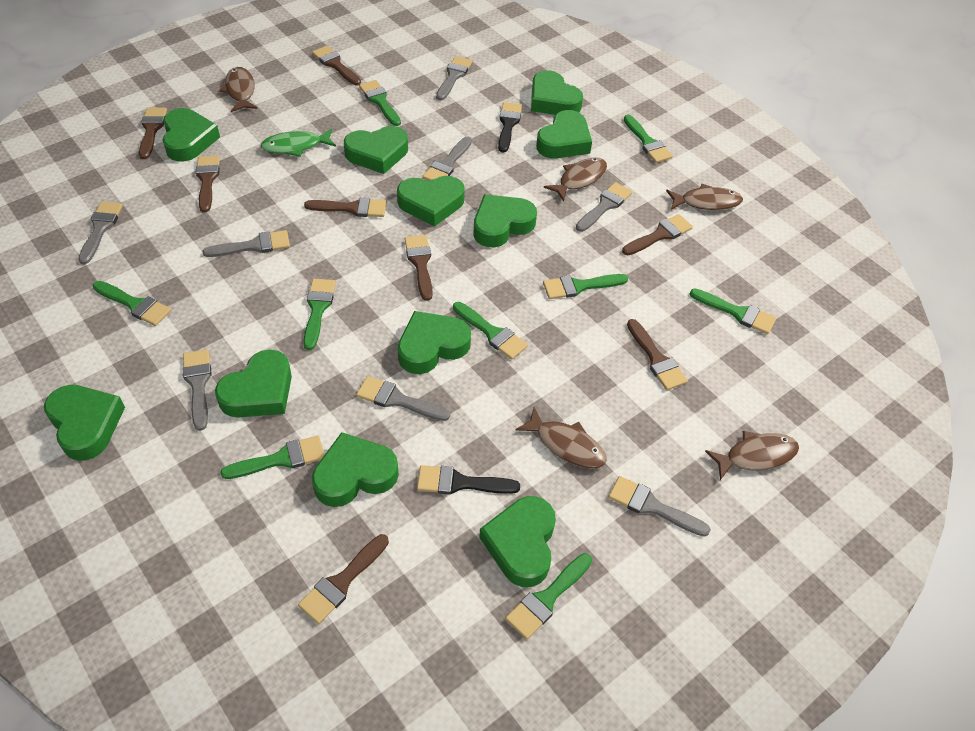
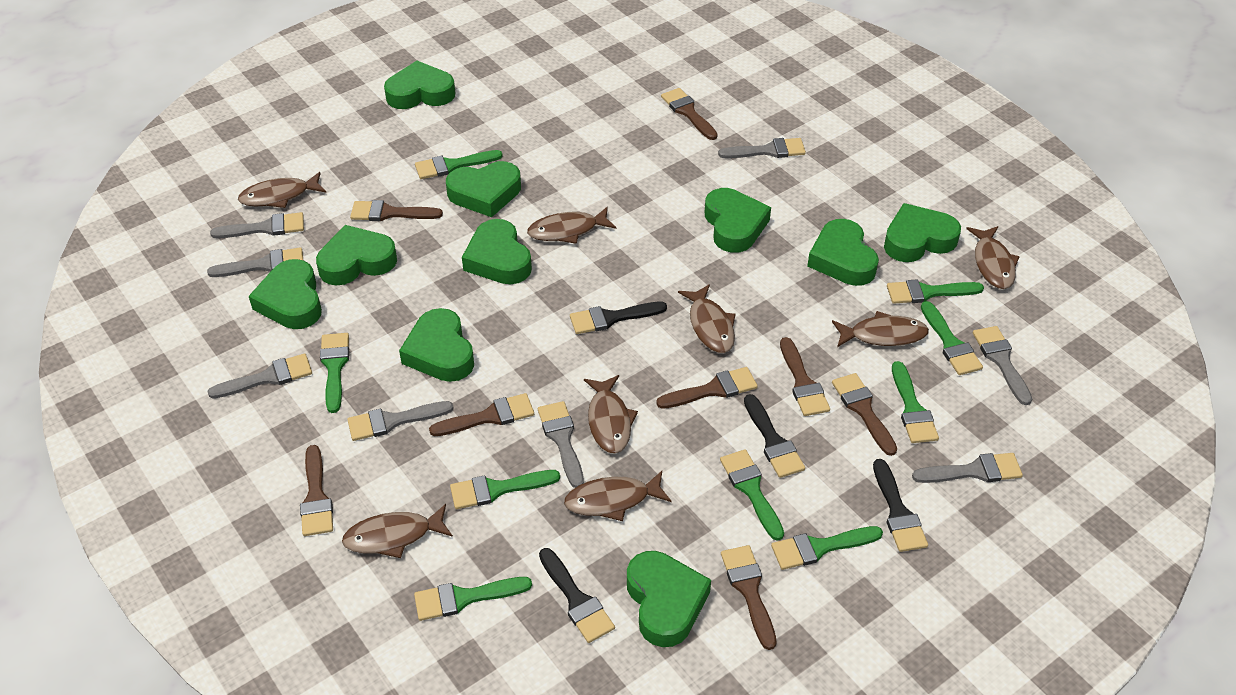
black brush: [417,465,520,495] [498,102,522,152] = 2 -> [539,548,615,643] [570,302,667,334] [744,394,805,478] [873,459,928,552] = 4
brown fish: [219,67,257,112] [515,407,607,469] [544,157,607,201] [666,184,743,210] [705,431,799,480] = 5 -> [238,172,326,208] [342,504,453,558] [527,207,616,244] [564,471,672,521] [584,375,638,453] [678,284,736,353] [832,311,929,347] [966,226,1020,289] = 8
green fish: [261,129,336,157] = 1 -> none = 0
green heart: [44,385,125,461] [163,108,220,162] [215,350,292,418] [312,432,399,507] [344,126,408,174] [397,176,465,227] [398,311,471,374] [474,194,537,247] [479,496,556,587] [531,70,583,115] [536,110,592,158] = 11 -> [249,259,322,329] [316,225,397,286] [384,61,455,109] [399,308,474,382] [446,161,521,217] [462,219,532,284] [627,551,711,647] [705,188,771,253] [807,219,879,286] [884,203,961,262] = 10

